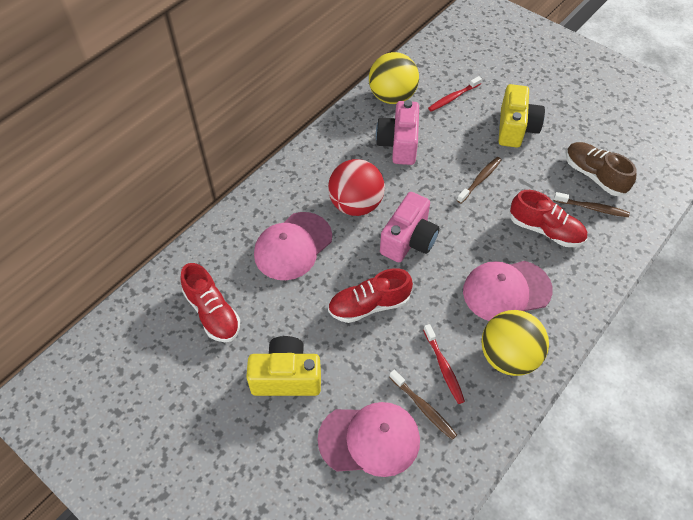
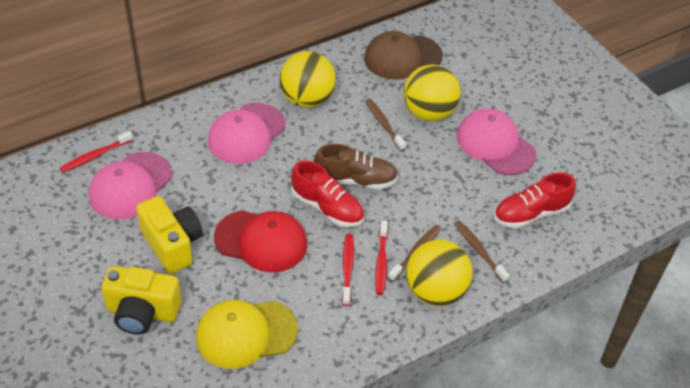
brown cap: none = 0 -> [364,31,443,80] = 1
pink camera: [376,100,419,165] [380,192,439,262] = 2 -> none = 0
red ball: [328,159,385,216] = 1 -> none = 0
red cap: none = 0 -> [214,210,307,272] = 1
red shoe: [180,263,240,342] [328,268,413,323] [510,190,587,247] = 3 -> [291,160,364,227] [494,172,576,228] = 2
red toothbrush: [423,324,465,404] [428,76,482,112] = 2 -> [59,131,133,173] [342,234,354,306] [375,221,388,295] = 3
yellow ball: [369,52,419,104] [481,310,549,376] = 2 -> [280,51,336,108] [403,64,460,121] [406,240,473,306] = 3
yellow cap: none = 0 -> [196,300,298,369] = 1

